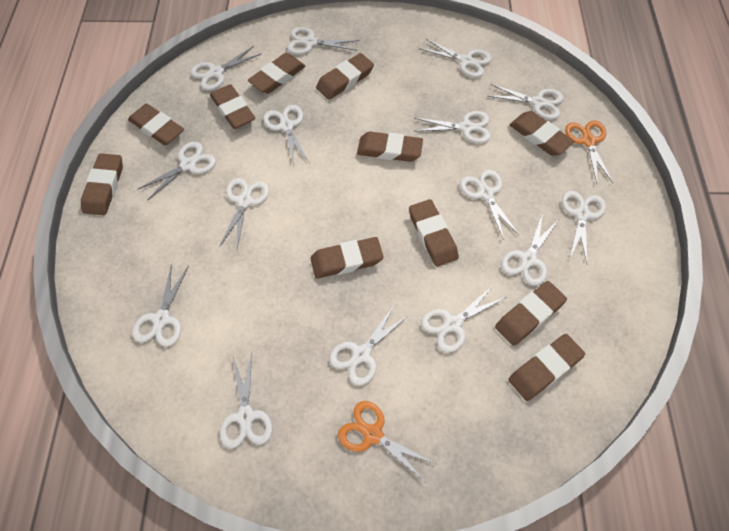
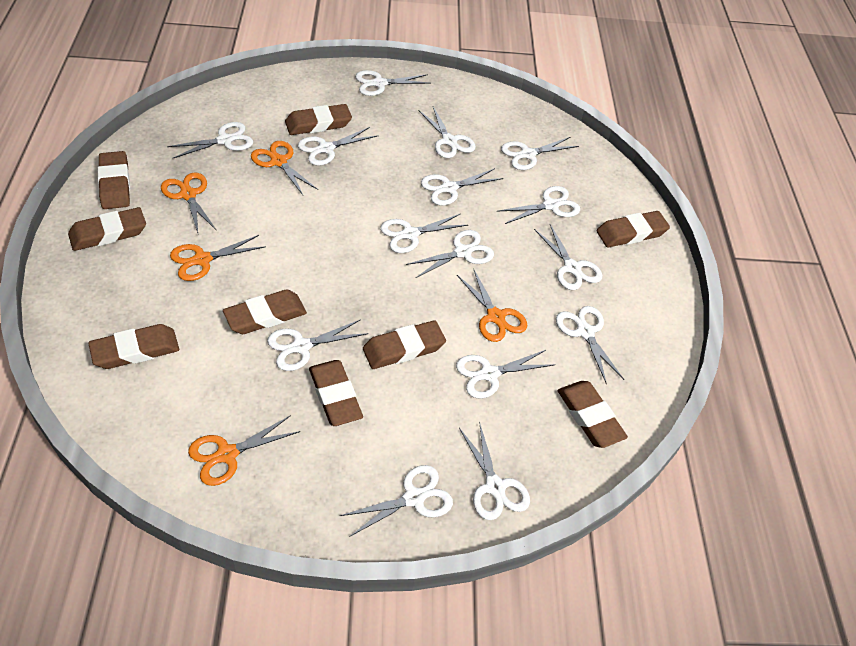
brown eraser: [81,153,123,215] [128,104,184,145] [210,84,255,129] [248,53,306,94] [310,237,384,279] [316,53,374,100] [357,132,423,162] [409,199,459,267] [495,281,567,346] [508,334,585,401] [509,111,574,156] = 11 -> [68,207,146,251] [88,324,179,369] [98,151,130,209] [223,290,307,334] [285,104,352,135] [309,360,363,426] [363,320,446,369] [558,381,628,448] [596,211,670,247] = 9
orange scissors: [338,401,436,481] [565,120,613,183] = 2 -> [161,173,217,233] [170,235,266,281] [188,415,300,486] [251,141,318,195] [457,268,527,342] = 5

